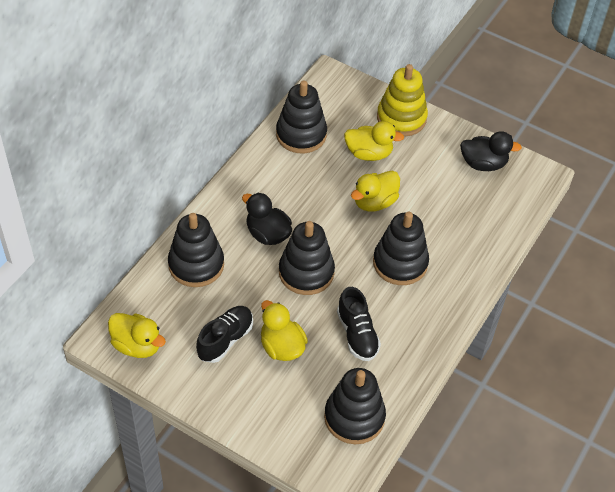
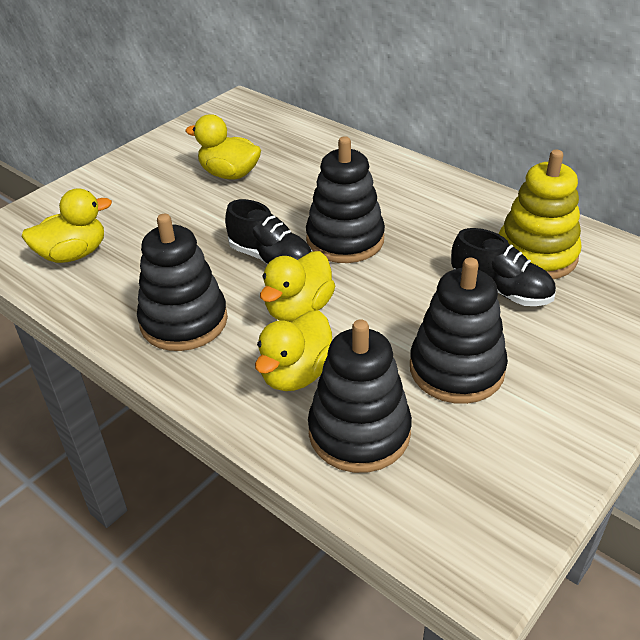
black duck: [242,192,292,245] [460,131,522,171] = 2 -> none = 0
black stacking toy: [168,213,224,287] [276,81,327,153] [279,221,335,295] [324,368,386,444] [373,212,429,285] = 5 -> [137,214,228,351] [306,136,385,263] [308,319,412,473] [410,258,508,404] = 4

